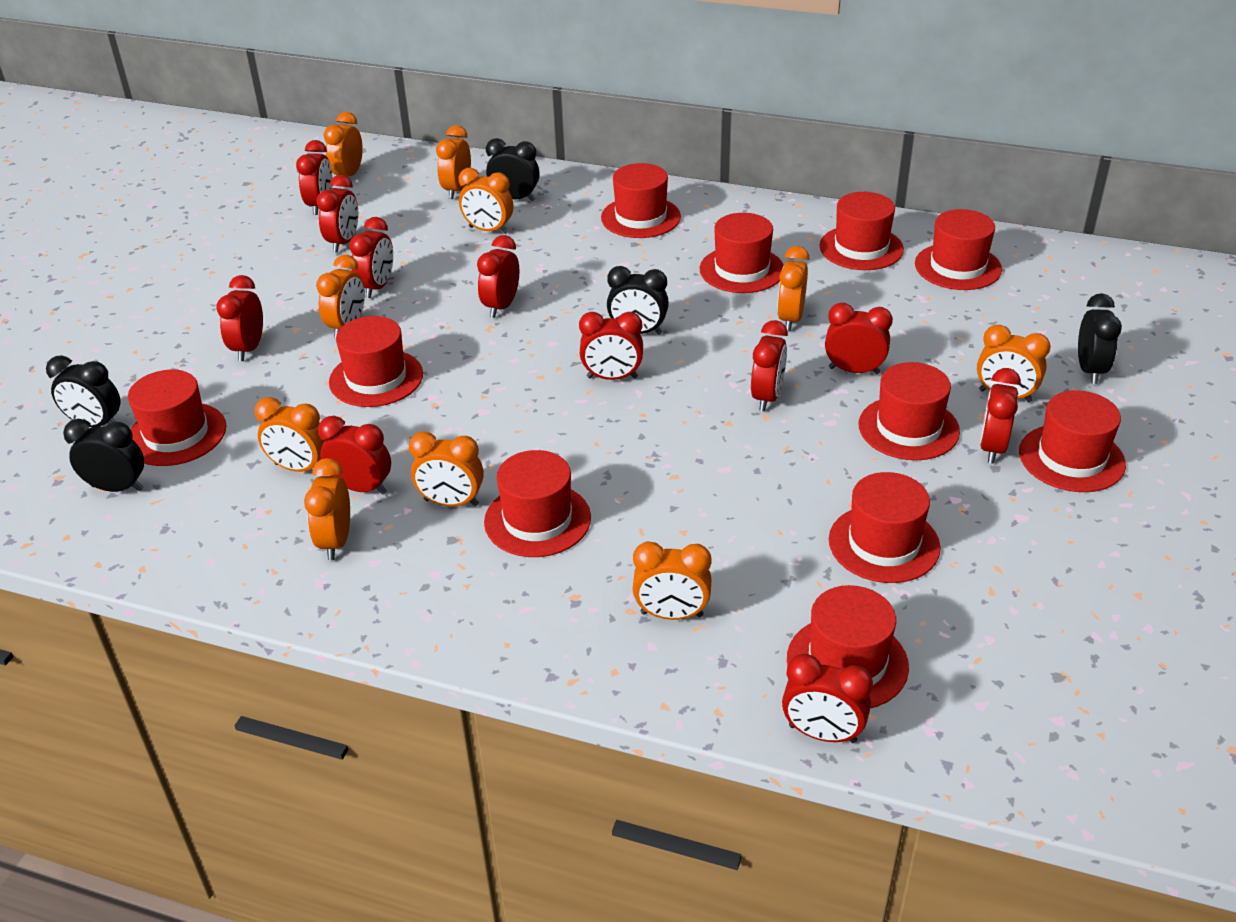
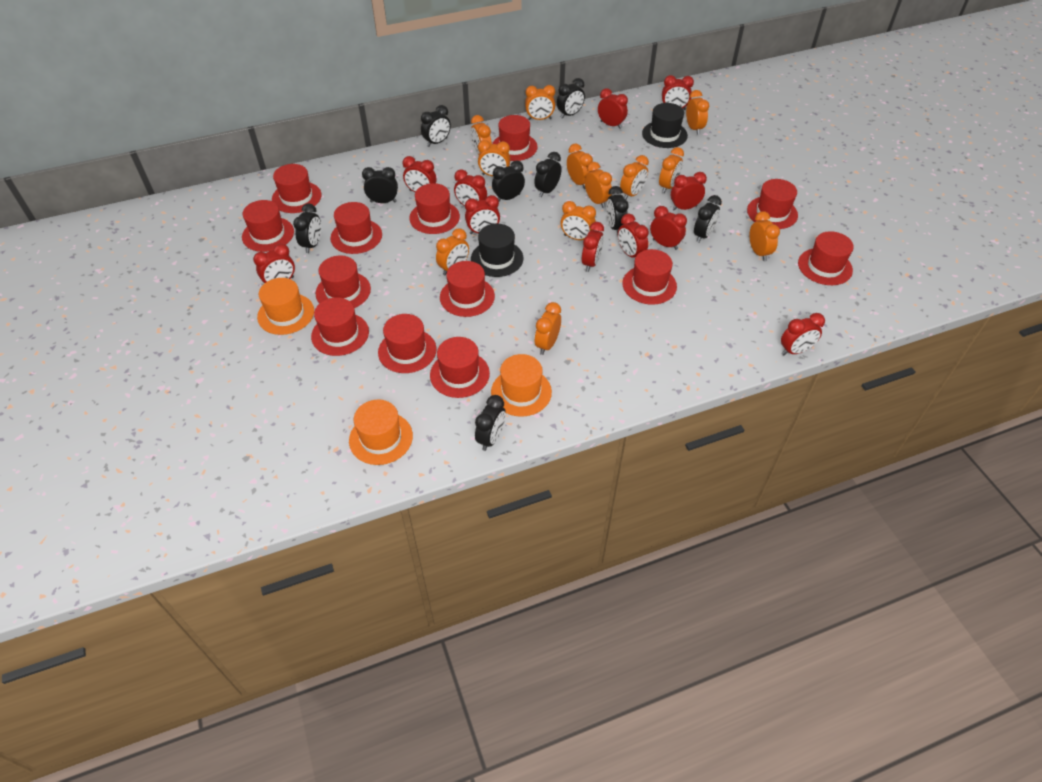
black clock: [46,355,120,427] [63,419,144,492] [486,138,539,201] [607,266,669,335] [1078,293,1122,384] = 5 -> [293,204,321,253] [362,167,398,203] [421,105,451,147] [475,395,506,451] [492,161,525,201] [534,152,562,197] [557,78,585,119] [606,186,629,235] [694,195,722,243] = 9
black hat: none = 0 -> [471,224,523,277] [642,103,688,148] = 2
orange clock: [254,397,326,472] [304,458,350,560] [316,255,365,338] [324,112,363,177] [409,431,484,506] [436,125,471,199] [459,168,513,234] [632,541,712,620] [777,246,810,331] [977,325,1051,403] = 10 -> [436,228,469,275] [471,115,492,155] [478,140,510,176] [525,85,555,120] [535,302,561,355] [561,201,596,240] [567,144,593,189] [584,162,612,208] [620,155,649,200] [659,147,684,193] [686,90,709,135] [749,211,780,261] = 12
orange hat: none = 0 -> [257,278,314,335] [349,399,413,465] [491,354,552,417] = 3
red hat: [128,370,226,466] [329,316,423,407] [484,450,591,557] [601,163,681,238] [700,213,784,293] [787,585,909,708] [819,192,904,270] [829,472,941,583] [858,362,960,460] [915,209,1002,290] [1019,390,1126,492] = 11 -> [242,200,294,252] [272,164,321,213] [311,297,369,356] [316,255,371,308] [330,202,382,254] [378,314,436,373] [409,183,460,234] [430,337,490,398] [440,261,495,317] [492,115,538,161] [622,249,677,305] [747,179,798,229] [798,231,854,285] = 13

